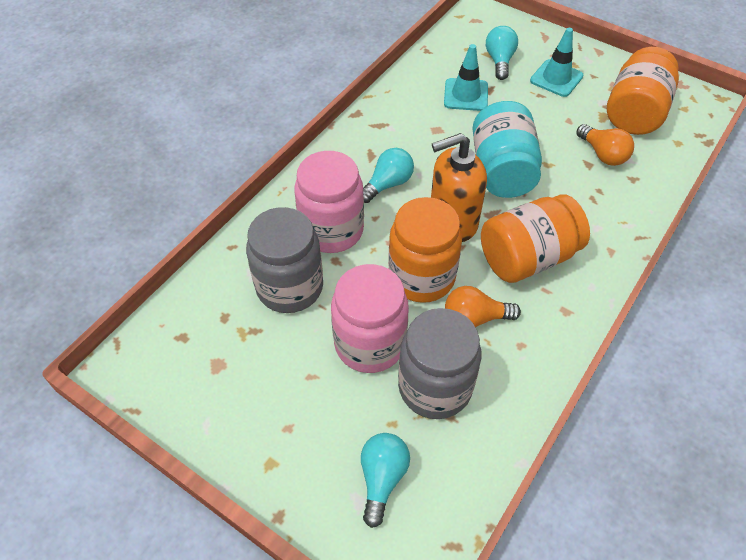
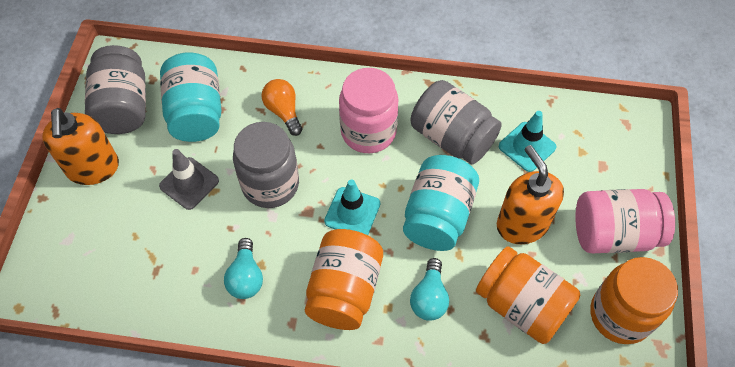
grey jar: [246,207,323,313] [398,308,482,419] = 2 -> [85,45,146,134] [233,122,299,208] [411,80,502,164] = 3
grey traffic cone: none = 0 -> [159,149,219,210] = 1
orange light bulb: [445,286,521,327] [576,124,634,166] = 2 -> [261,79,303,136] = 1
orange soap dispenser: [431,133,487,242] = 1 -> [42,108,119,185] [497,145,564,244] = 2
turquoise jar: [472,101,542,198] = 1 -> [160,52,222,142] [403,155,479,251] = 2
turquoise light bulb: [361,433,410,528] [363,148,414,203] [486,26,518,80] = 3 -> [224,238,263,299] [410,258,449,321] = 2

